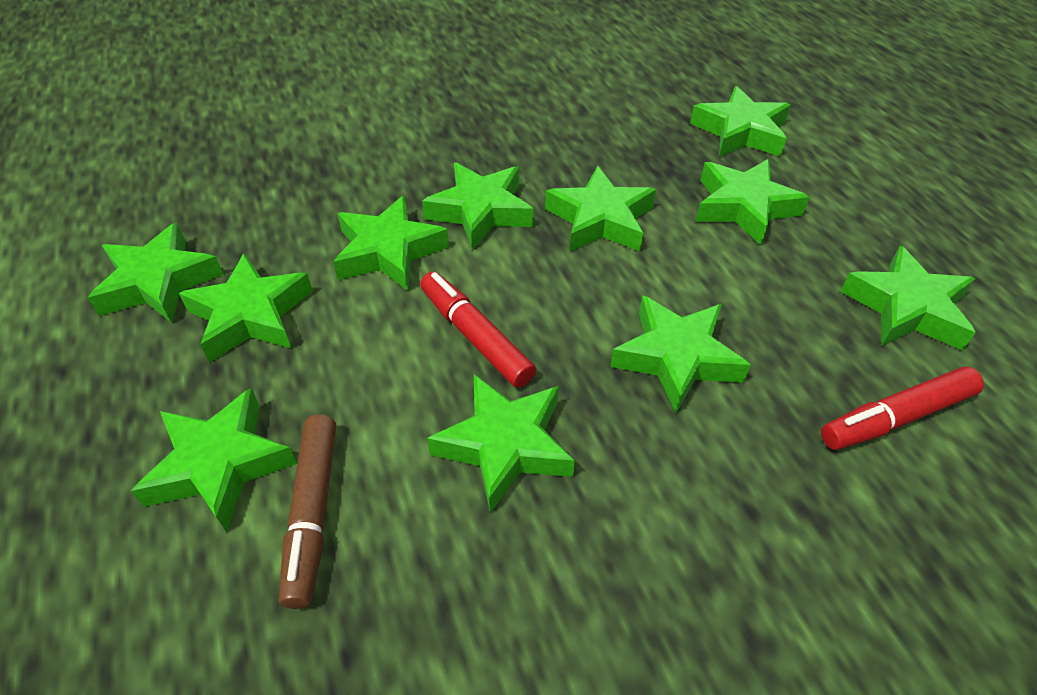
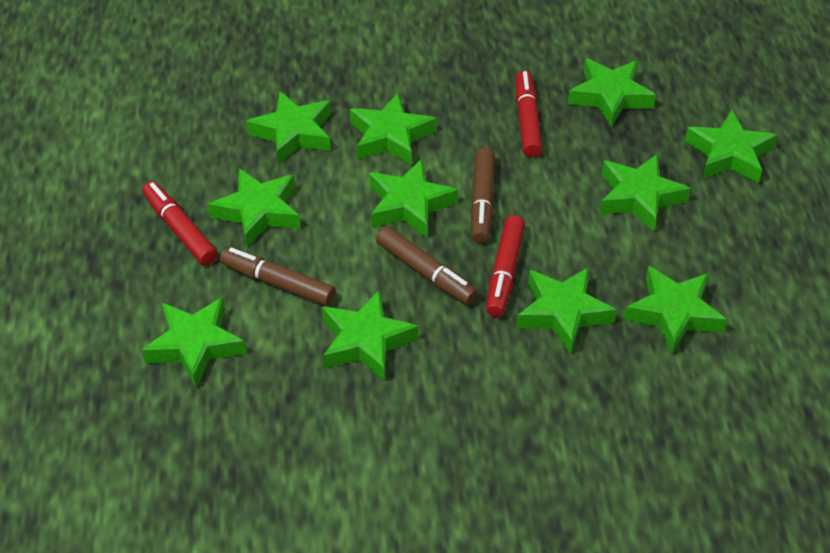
brown marker: [279,414,336,609] = 1 -> [220,247,336,306] [376,226,478,305] [471,148,495,243] = 3
red marker: [420,272,536,388] [821,366,984,450] = 2 -> [142,182,218,266] [486,215,525,317] [516,71,542,157] = 3

